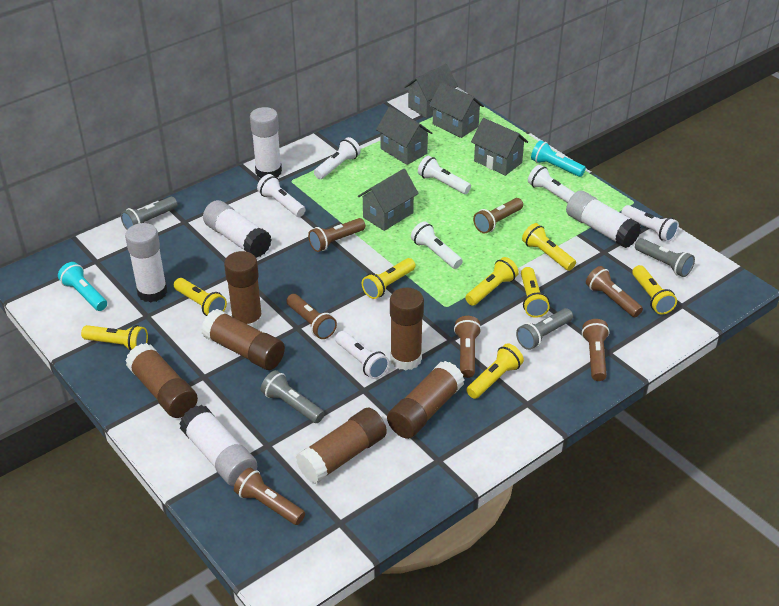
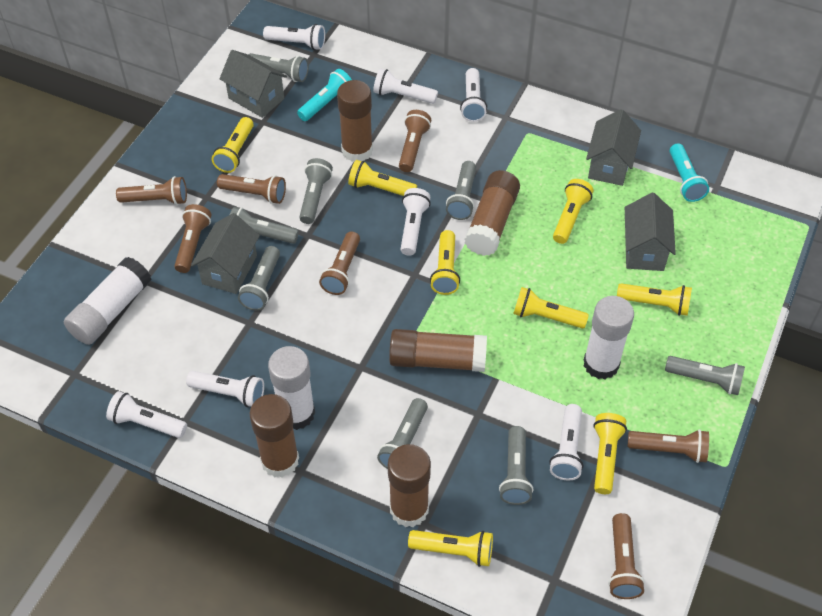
brown glue stick: [125,343,198,418] [201,309,285,370] [224,251,263,329] [296,408,387,484] [387,361,464,439] [390,288,424,370] = 6 -> [250,394,299,478] [337,80,373,162] [388,444,431,527] [389,329,487,372] [464,170,520,256] = 5
grey flashlight: [121,197,178,230] [261,370,325,423] [516,308,573,350] [635,238,695,277] = 4 -> [230,207,299,244] [238,246,280,311] [248,53,309,82] [299,158,333,224] [377,398,428,469] [446,161,476,220] [499,426,533,505] [665,356,745,395] = 8
grey house: [358,169,419,231] [376,107,432,165] [404,64,458,118] [429,82,484,138] [471,118,528,176] = 5 -> [191,213,260,294] [219,50,287,118] [586,109,641,186] [625,193,676,271] = 4
white glue stick: [125,223,167,303] [179,405,257,487] [203,200,272,258] [250,107,282,179] [566,191,641,248] = 5 -> [64,257,152,345] [268,346,315,430] [584,296,634,379] = 3

